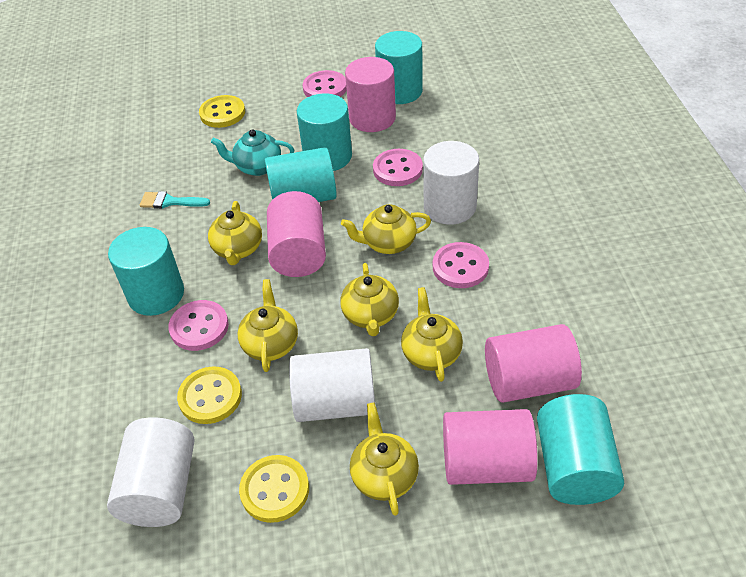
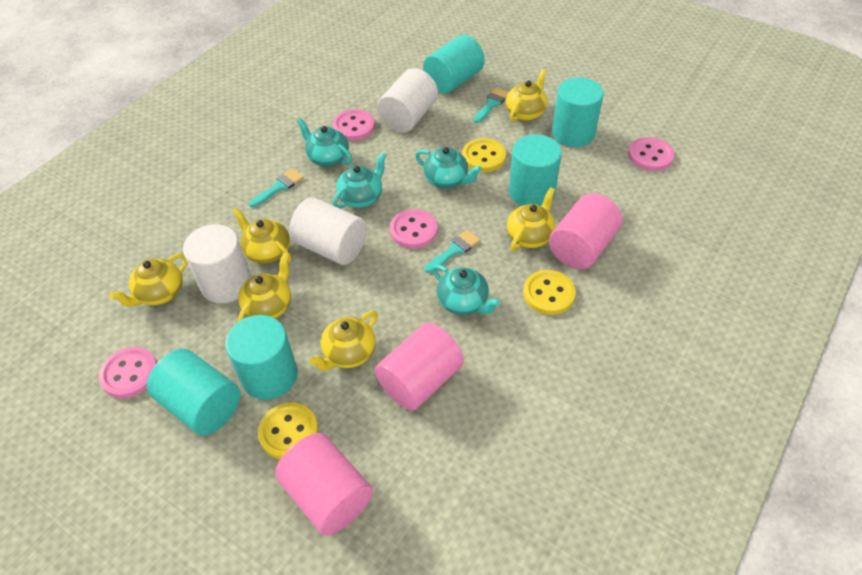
pink cylinder: [267,191,326,277] [345,57,396,132] [443,409,538,485] [485,324,582,403] = 4 -> [275,433,373,536] [375,323,464,411] [549,193,622,269] = 3
turquoise brush: [140,191,210,209] = 1 -> [249,169,304,207] [424,230,480,273] [474,88,509,123] = 3
turquoise teapot: [211,129,294,176] = 1 -> [297,118,352,167] [333,152,386,209] [415,147,482,189] [432,264,500,315] = 4

